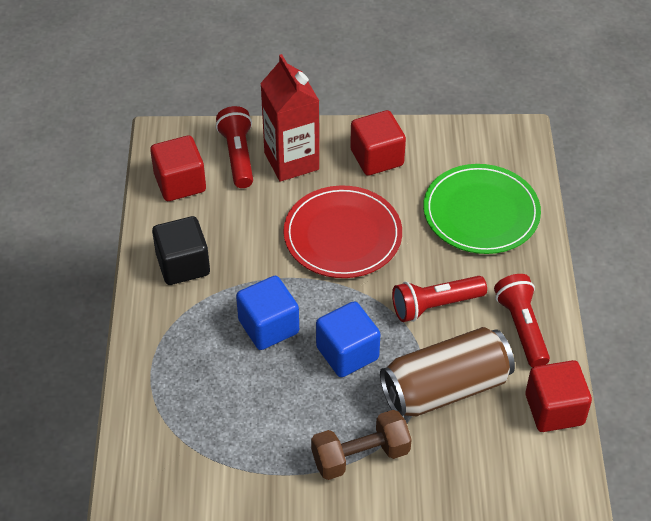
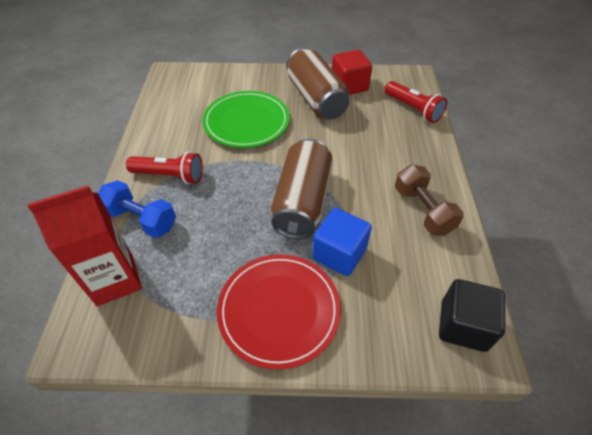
blue cube: [236,276,299,350] [316,301,381,377] = 2 -> [312,208,372,276] = 1
blue dumbbell: none = 0 -> [98,180,176,238] = 1
brown can: [380,327,515,416] = 1 -> [271,138,333,239] [287,47,350,119] = 2
red cube: [150,135,206,201] [350,110,406,176] [526,360,592,432] = 3 -> [332,50,372,95] = 1
red flashlight: [216,106,253,188] [392,276,487,322] [494,274,550,368] = 3 -> [126,152,203,184] [385,81,447,123] = 2

